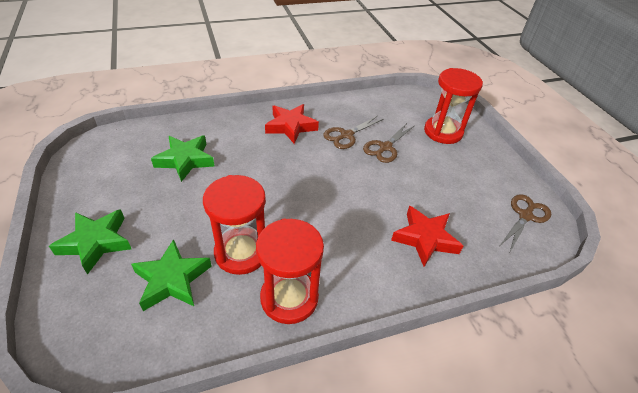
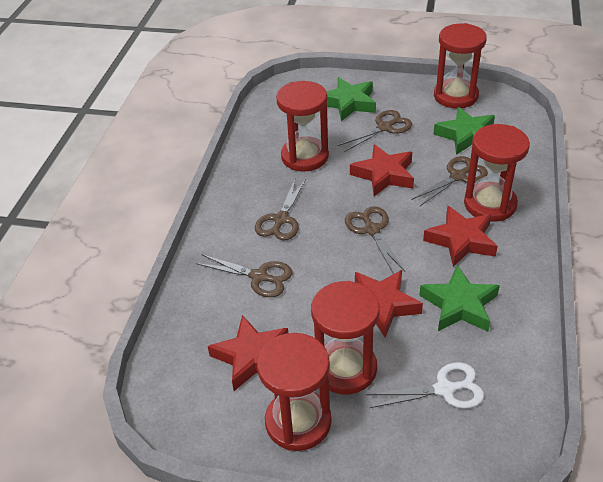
brown scissors: [323,116,384,149] [363,123,414,163] [500,194,551,252] = 3 -> [196,254,293,297] [255,178,306,240] [338,110,412,152] [345,206,405,274] [412,156,488,206] = 5
red hourglass: [203,175,266,275] [256,219,324,324] [424,68,483,144] = 3 -> [257,333,331,451] [276,81,329,172] [311,281,380,394] [434,23,487,109] [464,124,530,222] = 5
red star: [265,104,319,144] [391,206,463,267] = 2 -> [208,315,288,391] [350,144,414,196] [355,270,423,338] [423,206,498,267] = 4
white scissors: none = 0 -> [366,362,484,409] = 1

